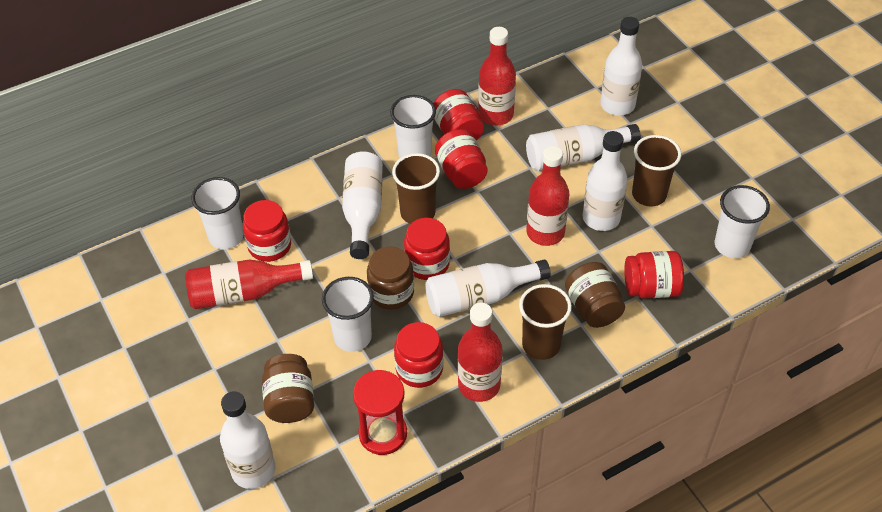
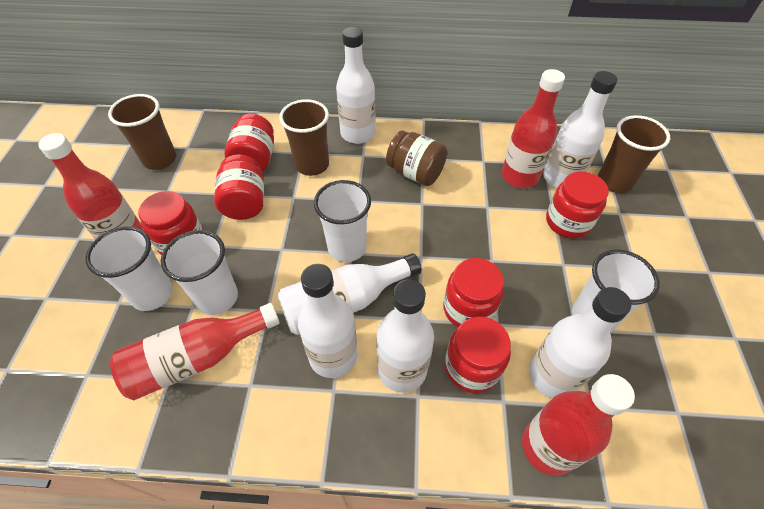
brown jar: [262,354,314,423] [367,246,414,310] [565,262,625,328] = 3 -> [386,130,447,186] = 1
red hourglass: [353,370,407,455] = 1 -> none = 0

